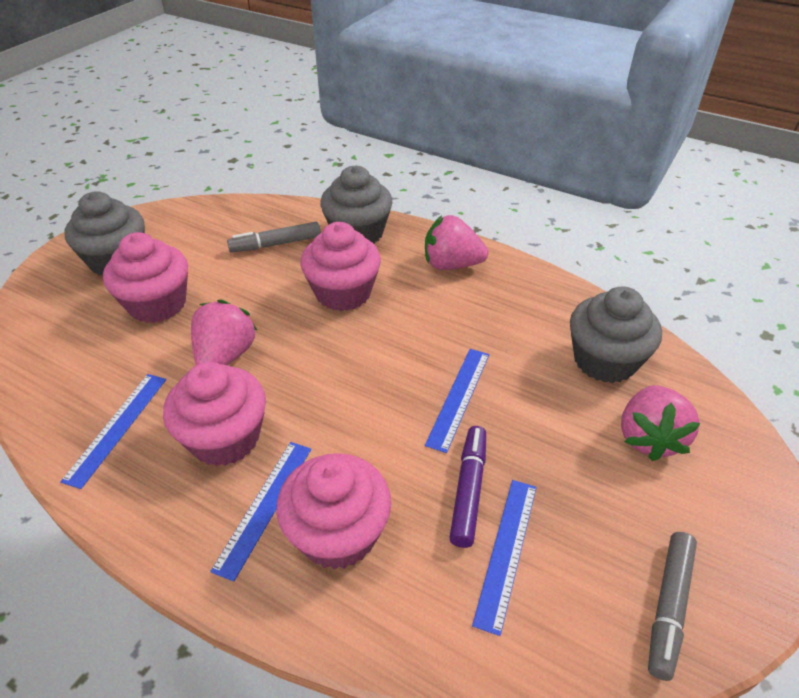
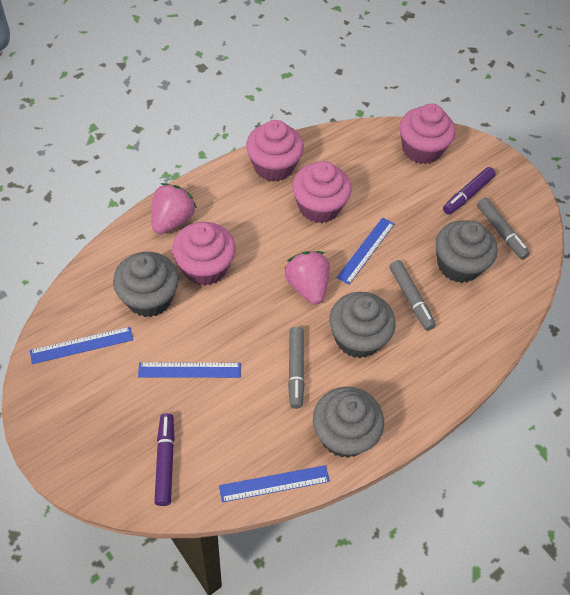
grey cupcake: [65,191,145,275] [320,166,392,244] [570,286,662,383] = 3 -> [113,252,179,317] [313,387,384,458] [329,292,396,358] [436,220,498,283] = 4
grey marker: [227,222,321,253] [648,532,697,681] = 2 -> [288,327,305,409] [389,260,436,331] [477,198,530,260] = 3
pink strawberry: [191,299,258,365] [425,215,488,270] [621,385,700,461] = 3 -> [151,183,197,234] [285,251,330,305] = 2
purple marker: [449,426,486,548] = 1 -> [154,413,175,506] [443,167,496,215] = 2

